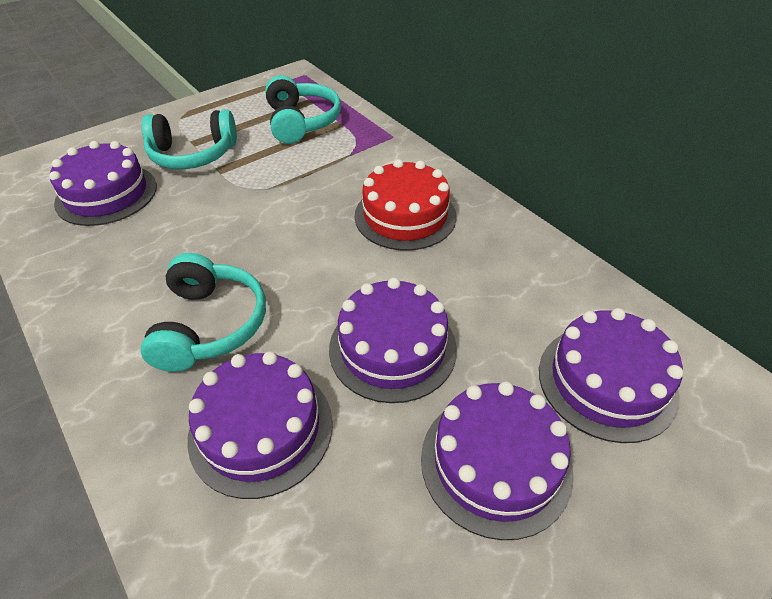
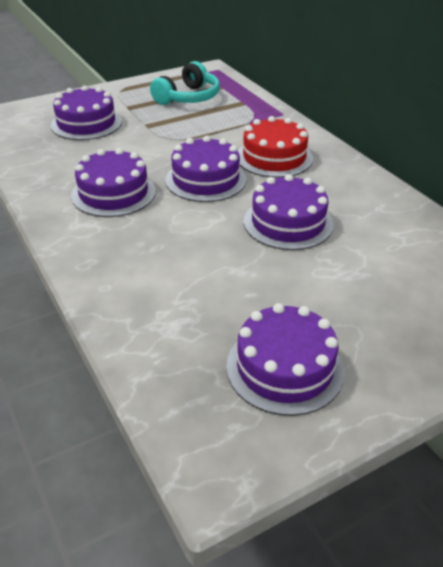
turquoise headphones: [141,253,266,372] [142,109,237,169] [265,75,341,144] = 3 -> [150,61,220,105] = 1

